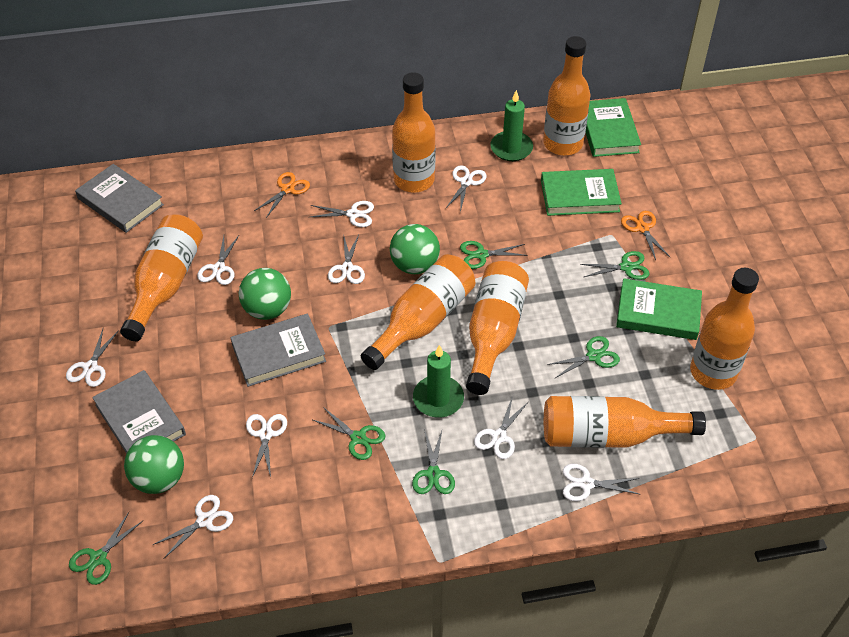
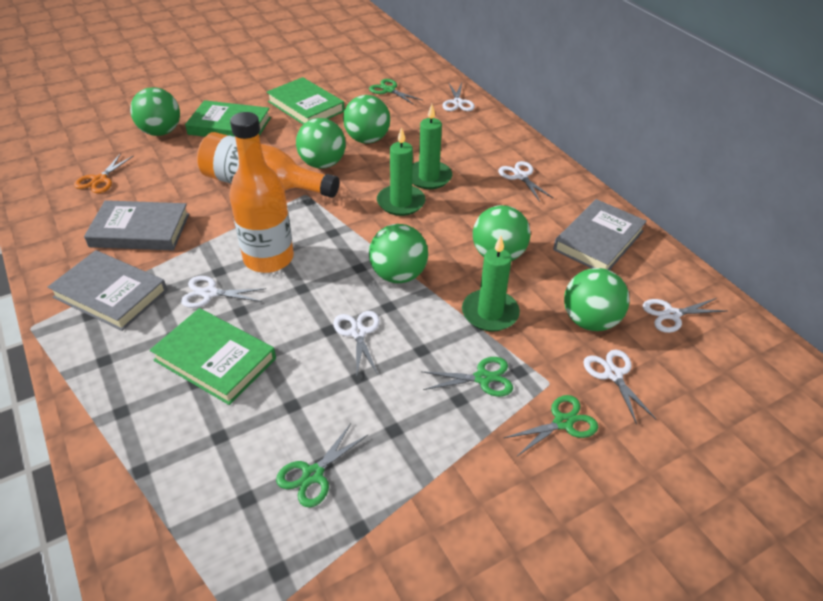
green ball: [124,435,184,494] [239,268,291,320] [390,224,440,274] = 3 -> [130,87,180,136] [296,118,346,169] [343,95,390,143] [369,224,428,283] [473,205,531,261] [564,268,630,331] = 6
green candle: [413,345,464,418] [490,90,533,161] = 2 -> [377,127,425,216] [412,104,452,189] [462,236,520,332] = 3
green scissors: [69,512,143,585] [313,407,385,460] [412,429,455,494] [460,241,528,269] [547,336,620,378] [580,251,650,280] = 6 -> [276,423,368,508] [369,79,422,105] [421,357,513,397] [504,395,598,457] = 4
orange bottle: [120,215,203,341] [361,254,475,370] [392,72,436,193] [466,261,529,395] [543,36,591,156] [544,396,706,448] [690,268,759,390] = 7 -> [197,132,339,198] [229,112,294,273] = 2
orange scissors: [254,172,310,218] [621,211,670,260] = 2 -> [74,153,134,193] = 1
white scissors: [66,329,119,387] [153,495,233,559] [197,236,239,285] [246,414,287,478] [311,201,374,227] [328,235,365,284] [446,165,487,212] [474,396,528,459] [563,464,639,502] = 9 -> [181,276,266,308] [333,311,380,375] [442,83,475,111] [498,161,554,202] [583,349,656,425] [643,298,726,333] = 6

